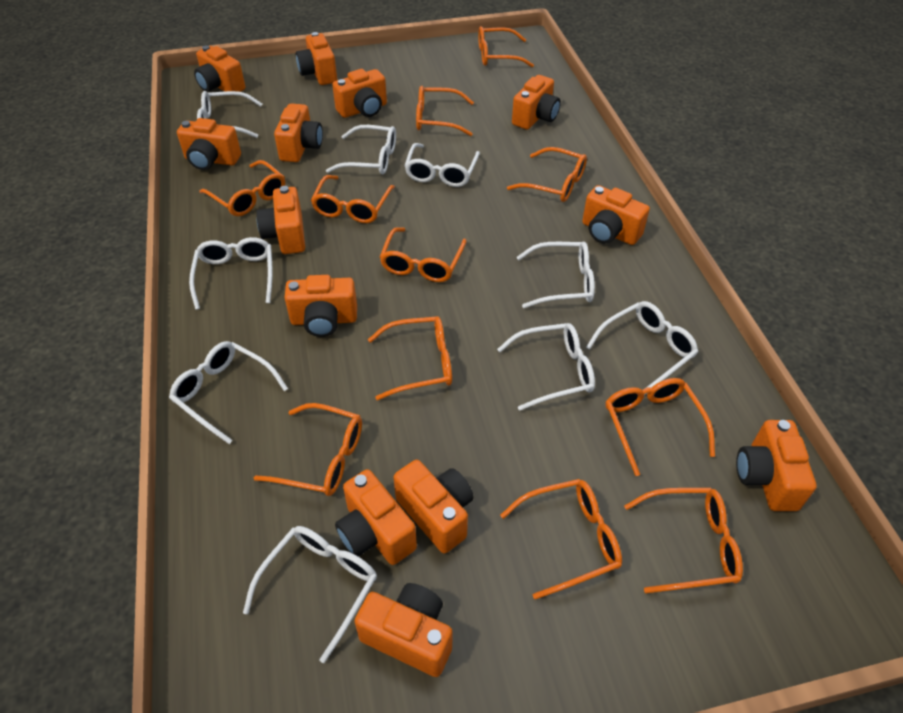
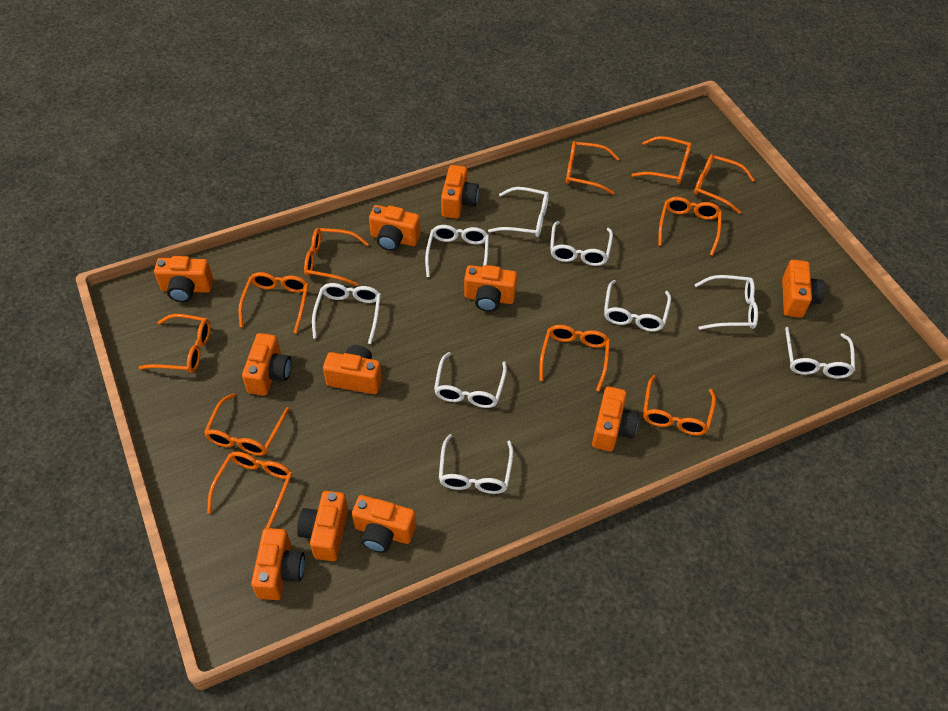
orange camera: [177,118,241,170] [194,45,245,92] [256,186,305,254] [274,103,323,162] [284,275,357,337] [296,32,337,85] [332,69,387,118] [335,469,417,565] [354,583,453,677] [393,460,474,554] [512,75,561,130] [582,185,650,245] [736,420,817,511] = 13 -> [154,256,213,302] [242,333,291,396] [251,528,305,600] [297,491,348,561] [323,345,382,394] [352,495,416,553] [369,205,421,251] [441,165,479,219] [464,265,517,312] [592,386,639,452] [782,260,825,318] = 11

